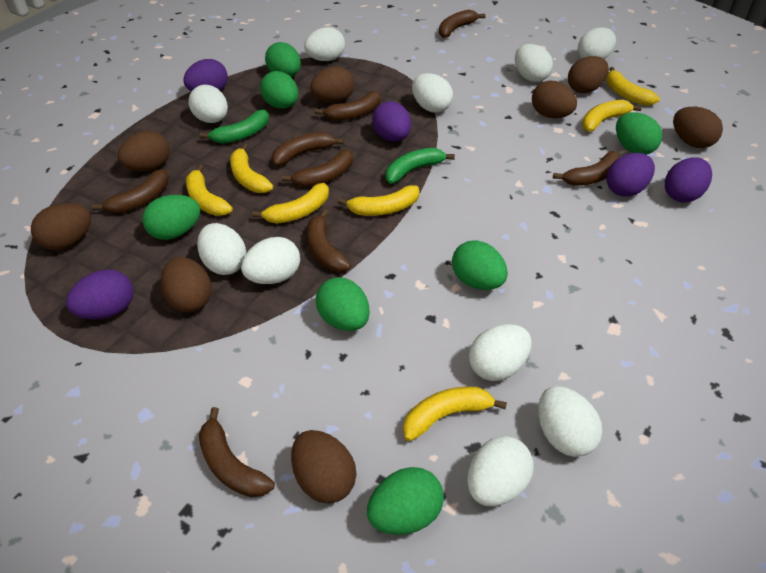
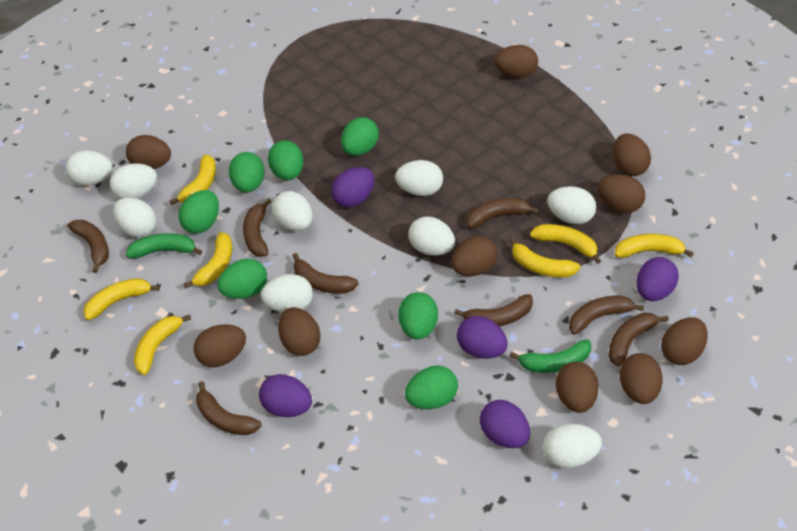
brown egg: [31,203,91,250] [118,131,170,171] [161,257,212,312] [291,430,356,503] [310,66,354,103] [532,81,577,118] [568,56,609,93] [673,107,723,148] = 8 -> [126,135,171,169] [194,324,246,367] [278,307,321,356] [451,236,498,276] [494,45,538,78] [556,361,598,413] [597,174,645,213] [613,133,651,176] [619,353,663,404] [661,317,708,365] = 10
white egg: [188,85,228,123] [197,223,246,275] [241,237,300,284] [304,27,345,61] [412,73,453,113] [467,436,534,506] [469,324,532,381] [515,44,553,82] [538,386,603,457] [578,27,616,59] = 10 -> [66,150,113,186] [110,164,157,199] [113,198,156,237] [261,274,313,313] [272,191,313,231] [395,160,443,196] [408,217,455,255] [543,424,602,468] [547,186,596,225] = 9

